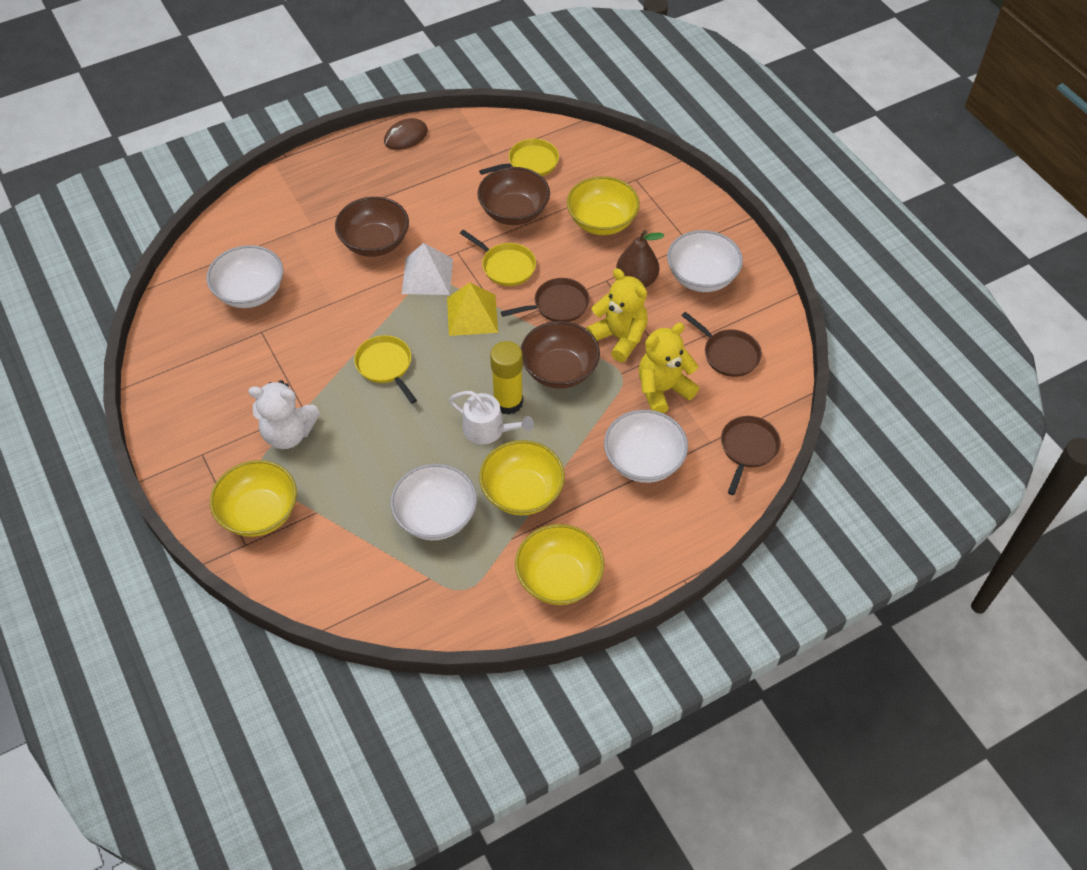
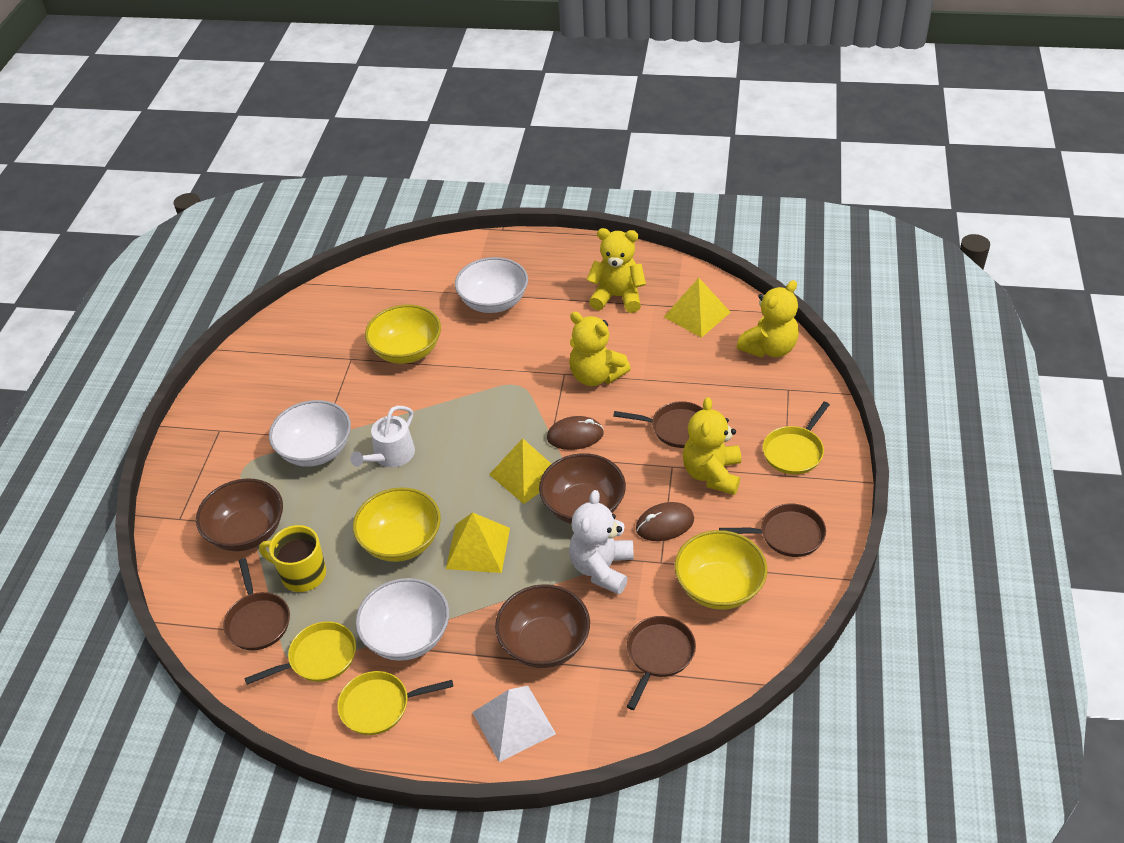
brown mouse: [384,118,428,150] = 1 -> [547,416,604,450] [636,502,694,541] = 2
brown pan: [501,278,590,322] [681,312,762,377] [721,416,781,495] = 3 -> [223,558,290,650] [613,401,703,448] [627,616,696,710] [719,504,826,557] = 4
brown pear: [616,230,664,288] = 1 -> none = 0
white bowl: [206,245,283,308] [390,464,477,540] [604,410,688,483] [667,230,743,292] = 4 -> [269,400,351,467] [356,578,449,661] [455,257,528,313] = 3
yellow bowl: [210,460,297,537] [479,440,565,515] [515,524,605,605] [567,176,640,235] = 4 -> [353,487,441,562] [365,305,441,364] [674,530,767,610] = 3
yellow glue stick: [490,341,523,415] = 1 -> none = 0
yellow mug: none = 0 -> [259,525,326,592] = 1
yellow pyramid: [447,283,498,336] = 1 -> [446,512,510,573] [489,438,551,504] [664,278,731,338] = 3
yellow teddy bear: [586,268,648,362] [639,323,699,413] = 2 -> [569,312,631,386] [586,228,646,313] [683,397,741,495] [737,280,799,357] = 4

